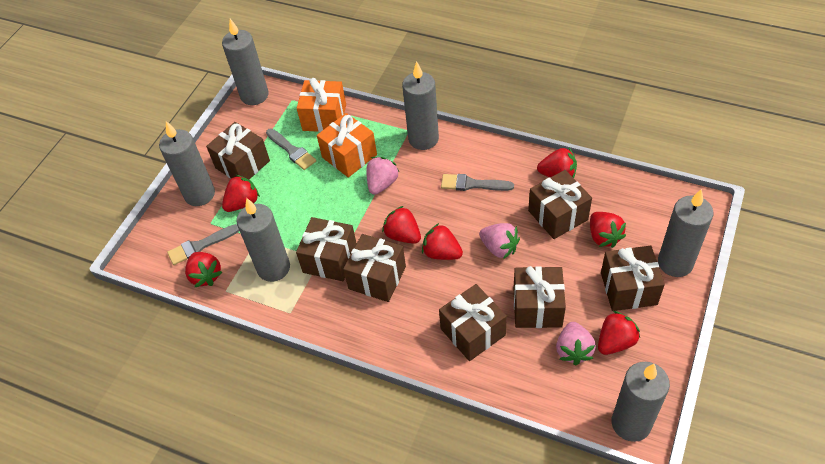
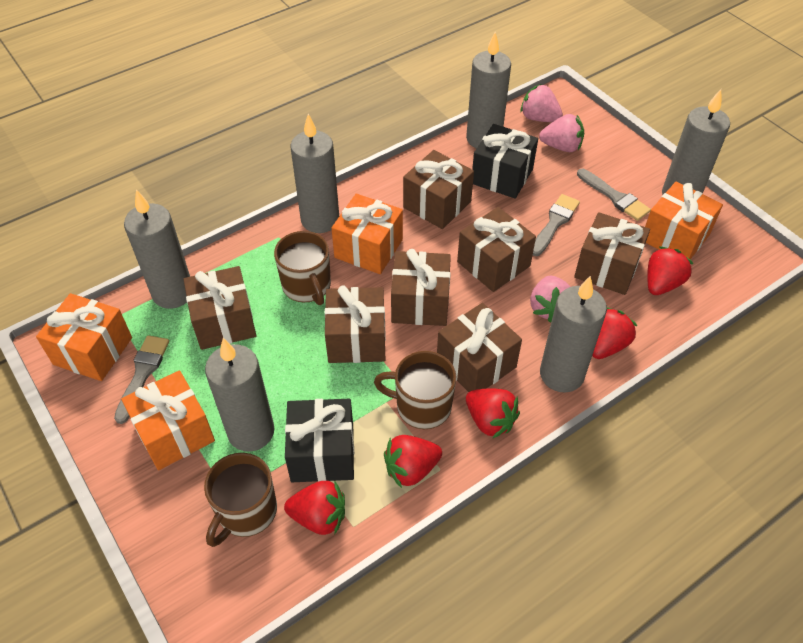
black gift: none = 0 -> [285,399,354,482] [472,124,538,199] = 2
brown mug: none = 0 -> [204,453,277,547] [274,231,331,305] [374,351,456,429] = 3
orange gift: [297,78,346,132] [317,113,377,178] = 2 -> [36,293,132,381] [121,370,215,470] [331,194,403,274] [645,181,723,259] = 4
red strawberry: [185,252,223,287] [222,175,260,212] [382,206,421,244] [422,223,463,260] [537,148,577,178] [590,212,626,248] [598,311,640,355] = 7 -> [284,481,345,535] [384,435,442,488] [466,388,520,439] [592,307,637,359] [647,247,693,295] = 5

